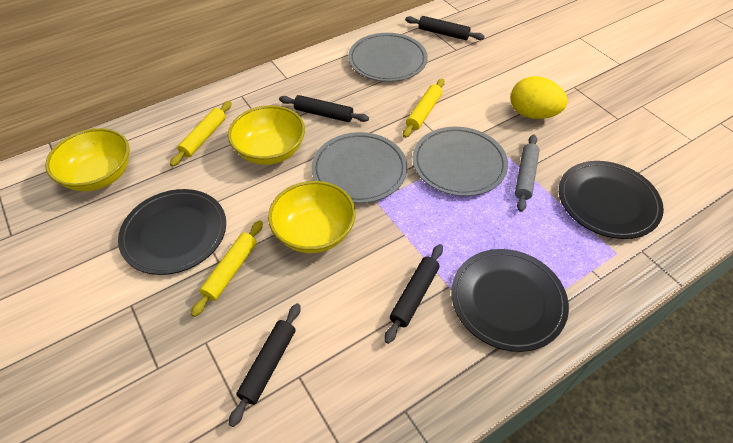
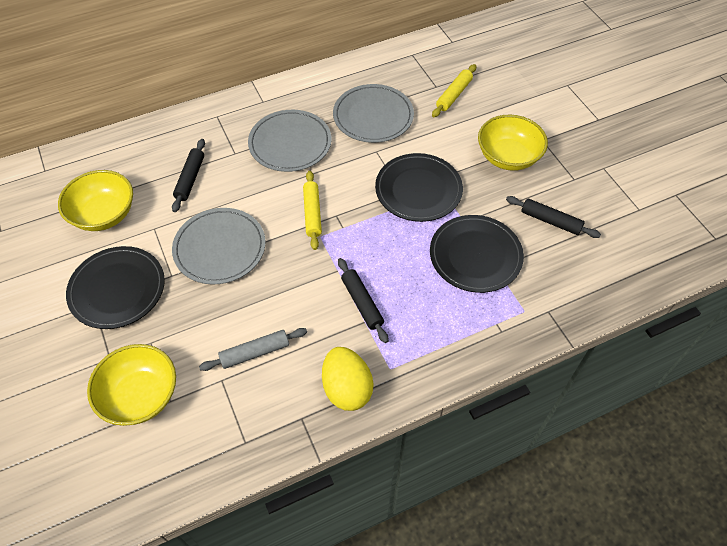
black rolling pin: [229,303,301,427] [279,95,369,122] [384,244,443,344] [405,16,485,40] = 4 -> [172,139,205,212] [338,258,388,343] [506,196,601,238] = 3
yellow rolling pin: [170,101,232,166] [191,220,263,317] [403,79,445,138] = 3 -> [303,171,322,250] [432,64,476,117] = 2

